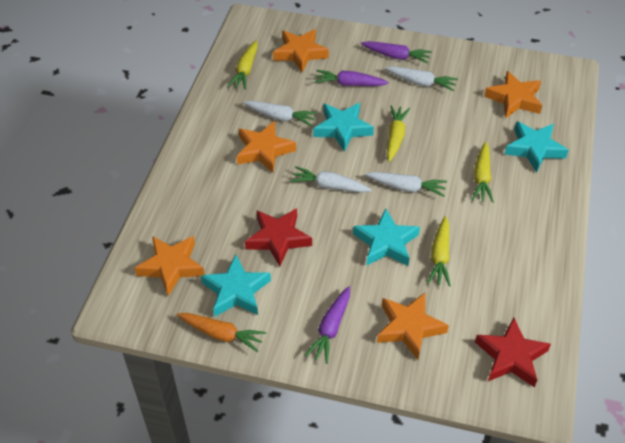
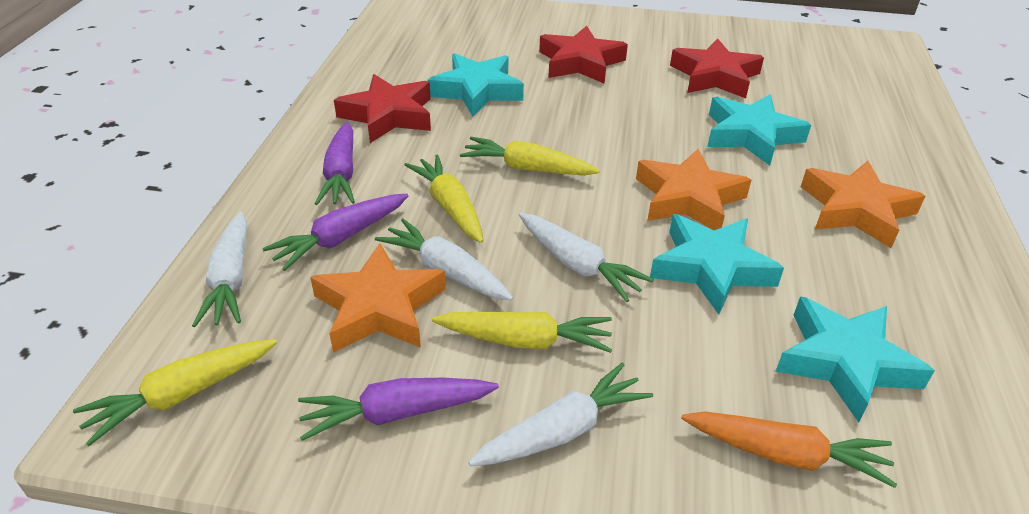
orange star: [134,236,205,296] [237,121,296,173] [273,29,329,72] [377,293,449,360] [484,71,542,119] = 5 -> [310,243,446,353] [636,149,751,230] [801,161,925,248] = 3
red star: [245,208,312,266] [475,318,551,387] = 2 -> [334,74,431,143] [539,26,628,84] [670,38,764,98] = 3

